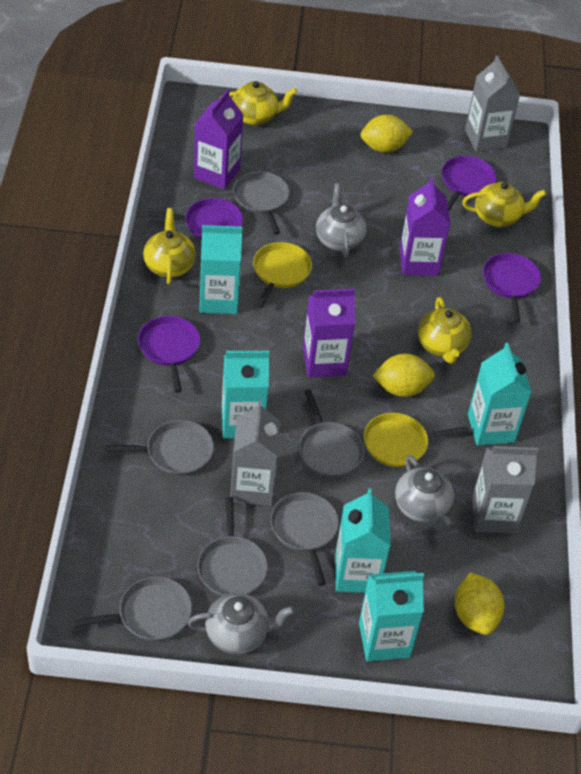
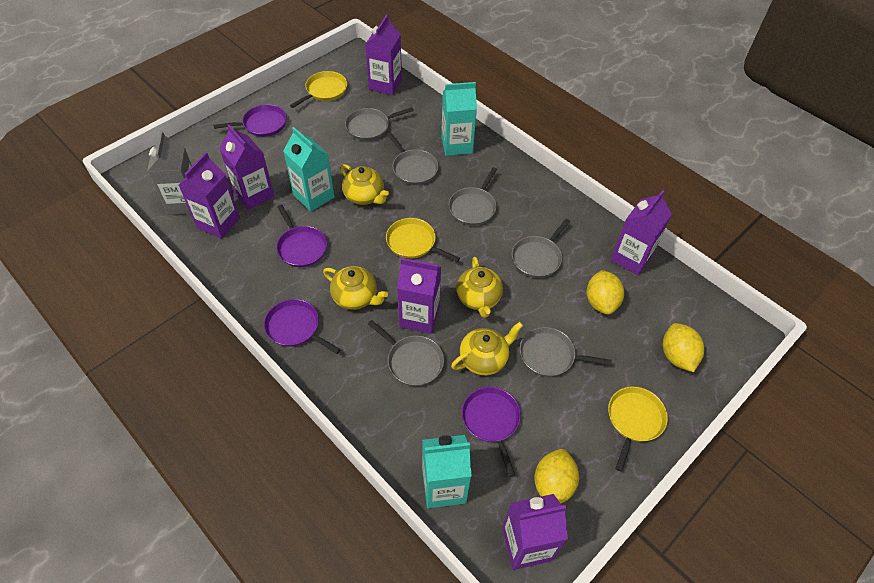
grey carton: [230,400,281,506] [465,55,520,152] [472,446,538,533] = 3 -> [147,131,192,215] = 1
grey teapot: [188,593,295,654] [316,183,367,257] [395,455,454,531] = 3 -> none = 0
purple carton: [194,89,243,190] [303,288,355,378] [399,177,450,276] = 3 -> [179,152,240,239] [219,125,274,210] [365,15,402,95] [397,258,441,334] [502,494,568,570] [611,190,672,276] = 6
turquoise carton: [199,225,242,314] [222,351,269,439] [335,488,391,593] [359,571,424,662] [468,343,532,445] = 5 -> [283,127,334,212] [422,435,472,508] [441,82,477,156] = 3
yellow pan: [253,242,312,308] [364,413,468,467] = 2 -> [290,71,347,108] [386,218,460,262] [608,387,668,472] = 3

